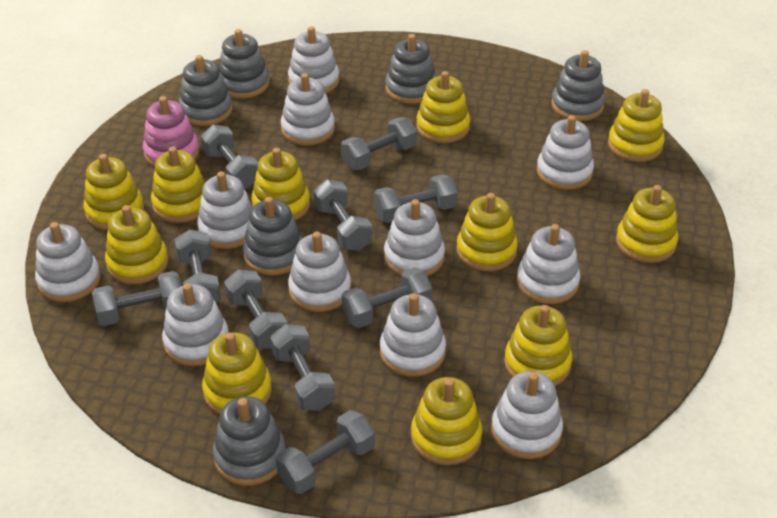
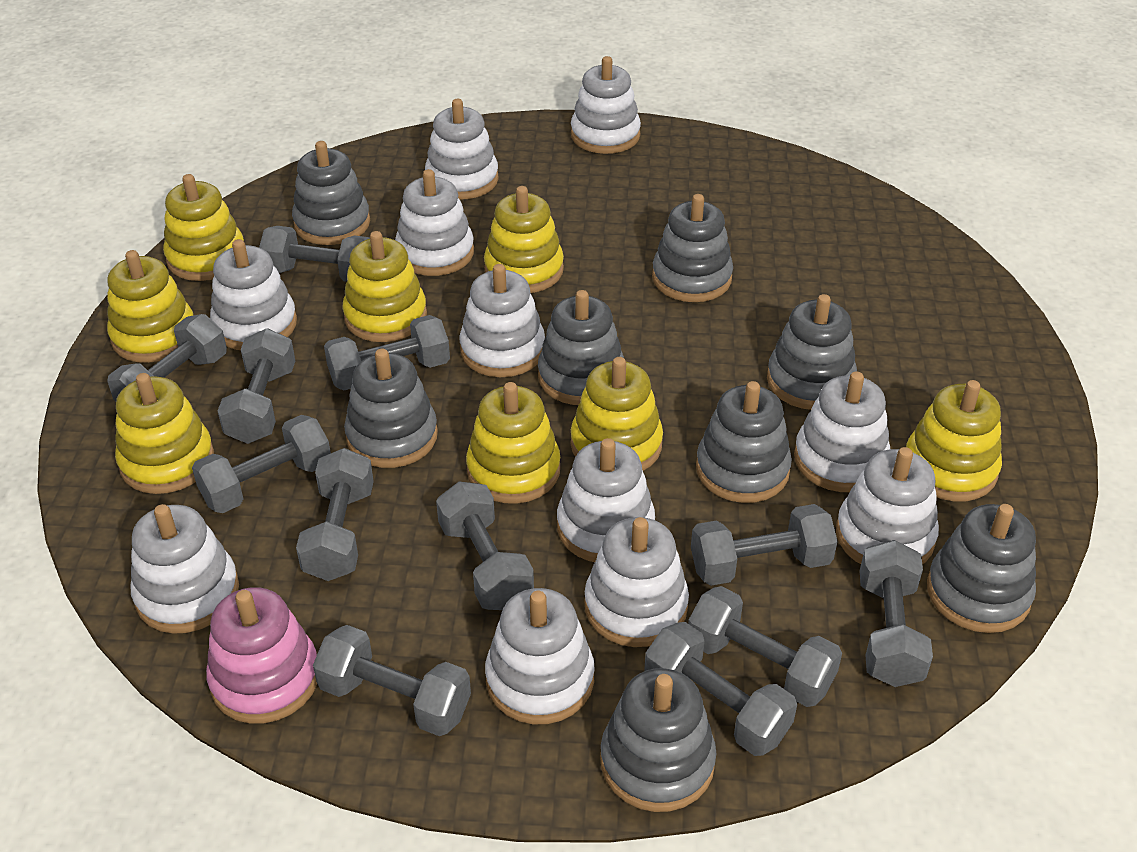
grey dumbbell: [92,271,181,326] [175,229,221,303] [201,125,258,189] [224,269,287,349] [270,324,335,411] [276,410,375,494] [313,179,372,251] [341,117,417,170] [342,268,432,328] [374,174,458,223] = 10 -> [107,314,227,401] [192,415,331,513] [218,328,295,444] [259,226,370,282] [296,448,374,581] [313,625,471,736] [324,315,450,390] [436,482,534,610] [644,622,797,756] [688,586,842,707] [691,504,838,586] [860,540,933,687] = 12
grey stacking toy: [179,55,233,126] [213,396,286,486] [219,29,269,99] [243,197,302,276] [386,34,436,104] [551,50,605,121] = 6 -> [292,141,370,245] [344,349,438,468] [538,290,624,405] [600,668,716,812] [652,194,733,302] [696,381,792,503] [767,294,857,410] [927,504,1036,633] = 8
yellow stacking toy: [84,154,144,230] [105,205,168,284] [151,147,205,223] [202,333,272,415] [251,148,310,221] [411,377,482,465] [416,71,470,143] [456,193,518,271] [504,305,572,386] [608,89,665,162] [616,185,678,263] = 11 -> [107,250,194,363] [115,373,214,494] [163,174,244,281] [342,231,427,342] [466,382,560,504] [484,186,564,293] [571,357,663,471] [906,380,1002,501] = 8

